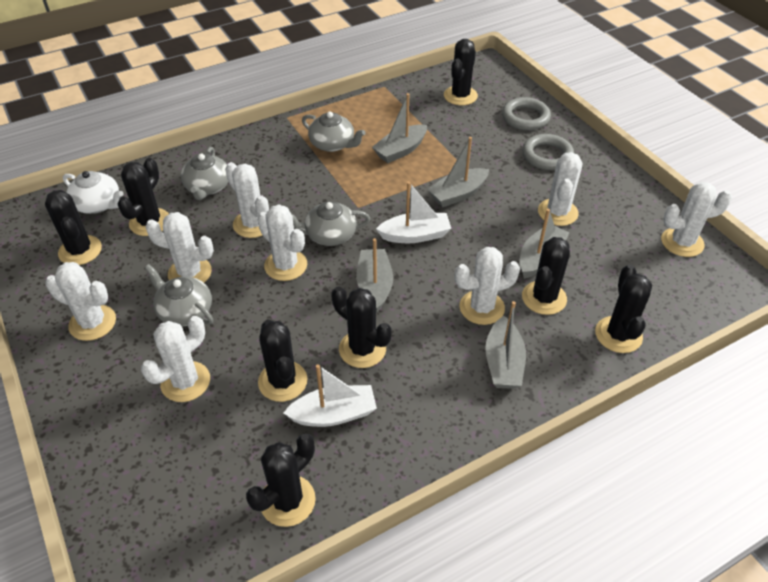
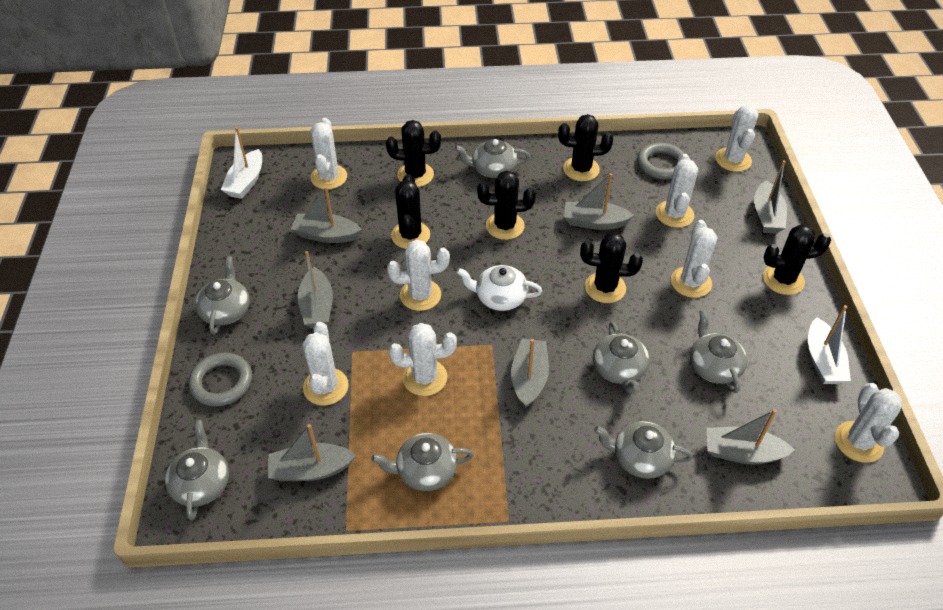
black cactus: [45,190,102,265] [118,158,169,236] [246,434,316,527] [258,319,307,402] [331,286,392,368] [444,39,478,105] [522,237,570,315] [595,265,652,353] = 8 -> [386,120,441,187] [391,174,430,249] [477,171,536,240] [558,114,613,181] [580,232,643,303] [763,224,831,295] = 6
grey boat: [356,238,393,313] [372,93,427,163] [427,137,489,207] [485,301,526,389] [520,209,570,279] = 5 -> [268,424,356,481] [291,186,362,243] [298,251,333,328] [511,339,549,408] [564,173,634,230] [707,409,795,464] [754,160,787,234] = 7
grey teapot: [144,264,213,327] [181,147,229,200] [291,201,370,246] [302,111,366,152] = 4 -> [165,420,229,520] [195,256,250,335] [371,433,474,491] [455,139,530,178] [593,321,649,393] [594,421,693,479] [690,310,747,393] = 7

